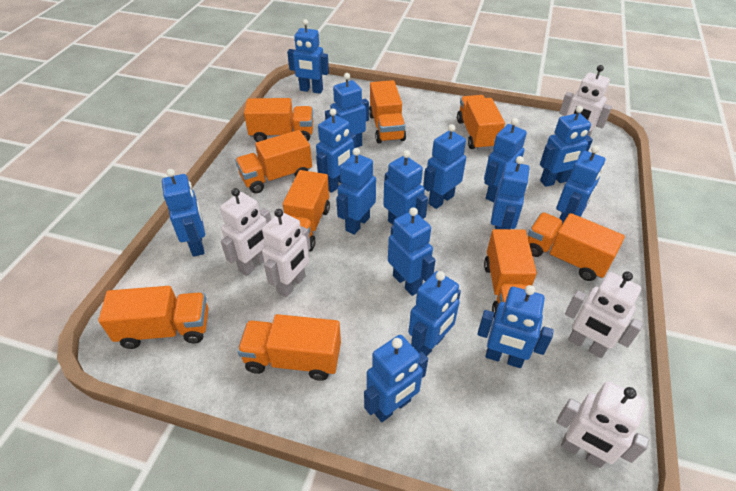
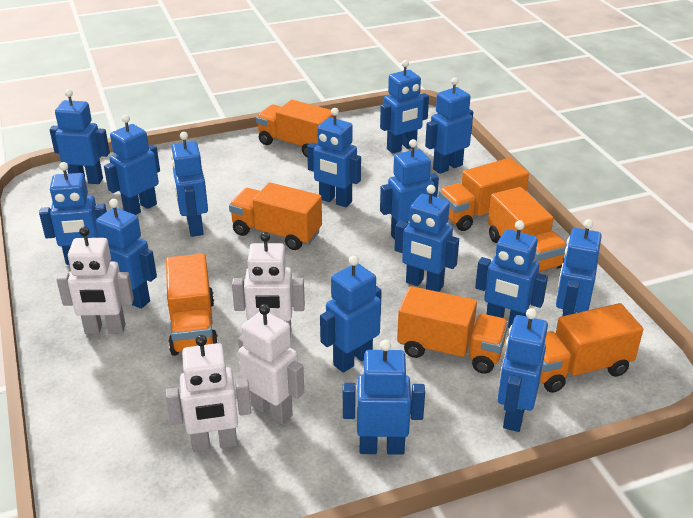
orange truck: [98,286,208,349] [235,130,312,193] [237,314,341,381] [244,98,313,142] [283,170,330,251] [369,80,406,143] [457,95,505,150] [484,229,537,317] [528,212,625,281] = 9 -> [166,254,218,356] [229,182,322,250] [256,100,334,157] [397,286,508,374] [438,158,529,231] [488,187,567,273] [540,303,643,393] = 7
white robot: [220,188,271,276] [262,209,311,297] [557,381,649,468] [559,65,612,136] [565,271,643,358] = 5 -> [56,227,134,334] [166,335,251,452] [232,232,305,334] [238,304,304,425] = 4

